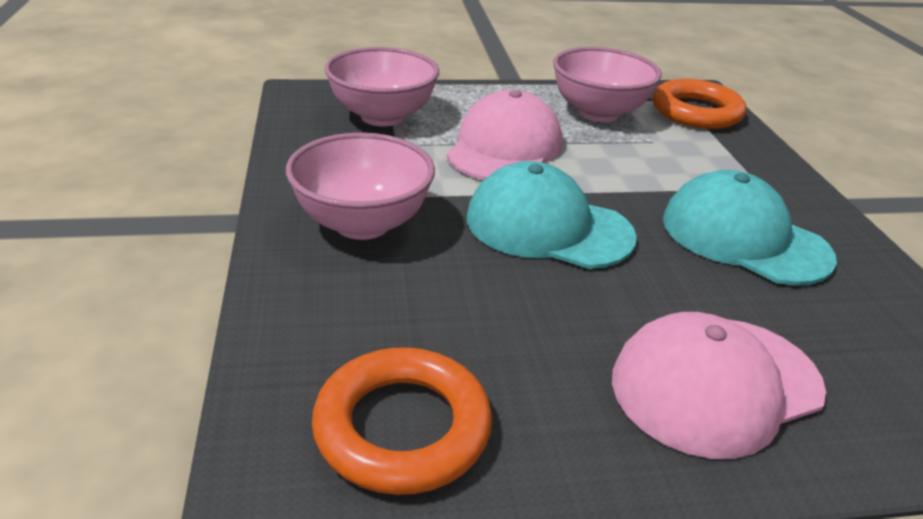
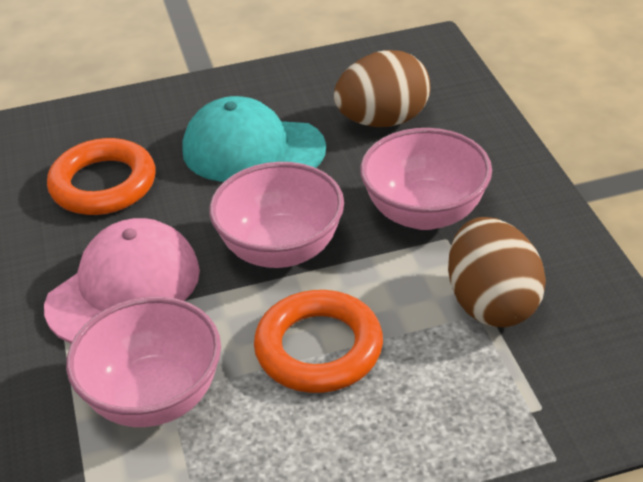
brown egg: none = 0 -> [334,50,430,127] [448,217,546,327] = 2
pink cap: [447,90,562,180] [612,312,826,459] = 2 -> [44,218,200,343] = 1
turquoise cap: [467,161,637,269] [663,170,837,285] = 2 -> [182,96,326,182] = 1

